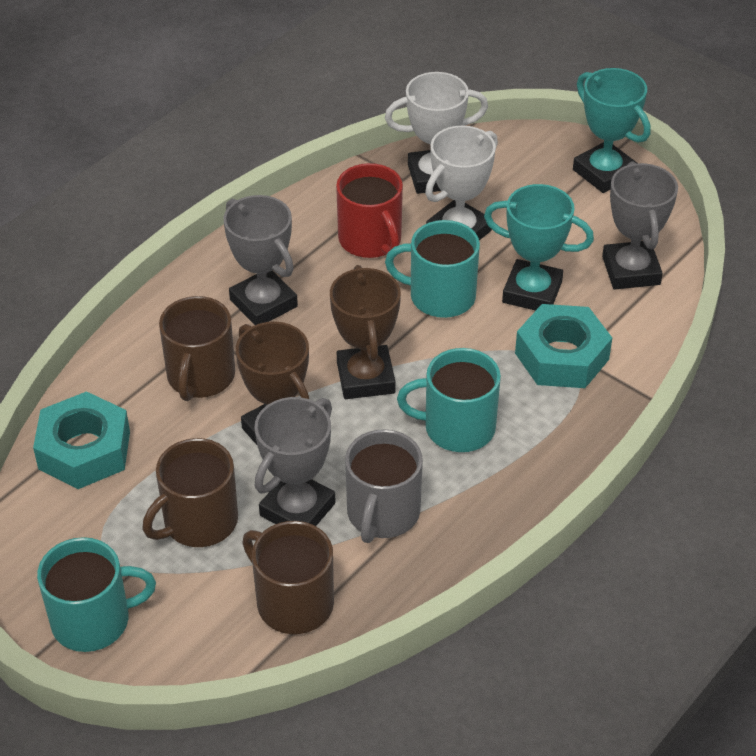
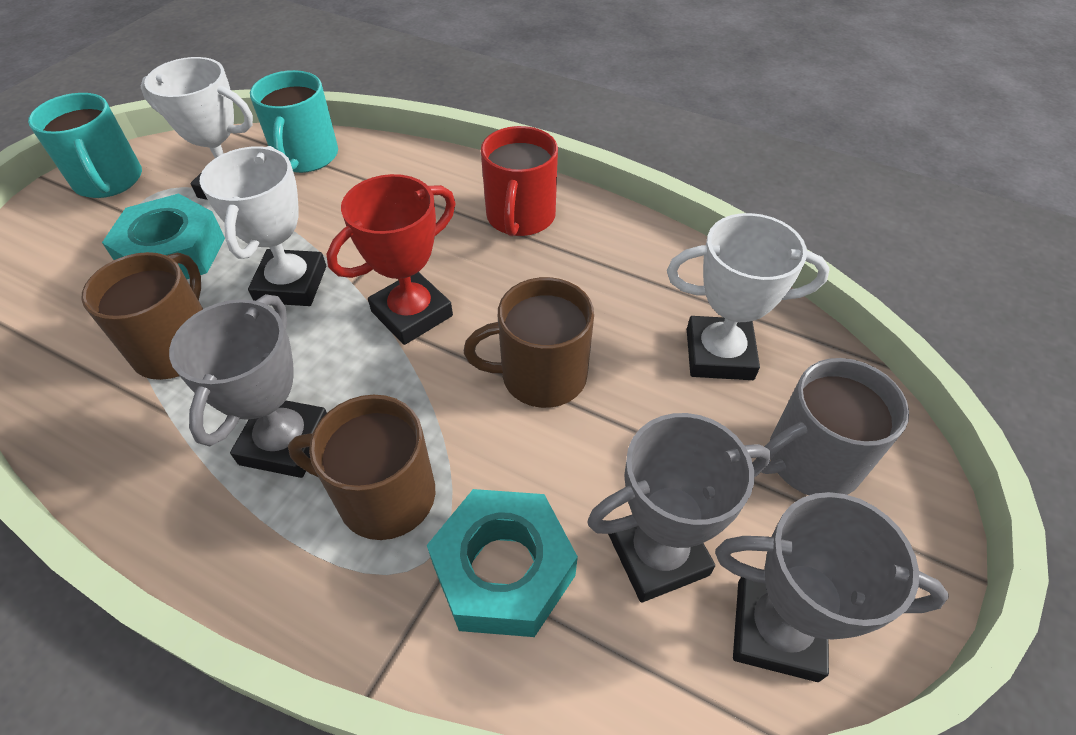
brown trophy: [236,321,309,445] [330,265,401,399] = 2 -> none = 0
red trophy: none = 0 -> [326,174,456,345] = 1
turquoise mug: [37,537,156,652] [385,220,480,318] [397,348,501,452] = 3 -> [28,93,142,198] [250,70,338,173] = 2
turquoise trophy: [484,184,594,311] [573,68,651,193] = 2 -> none = 0
white trophy: [385,72,488,194] [425,126,498,240] = 2 -> [141,57,253,200] [200,146,326,306] [667,213,830,380] = 3

